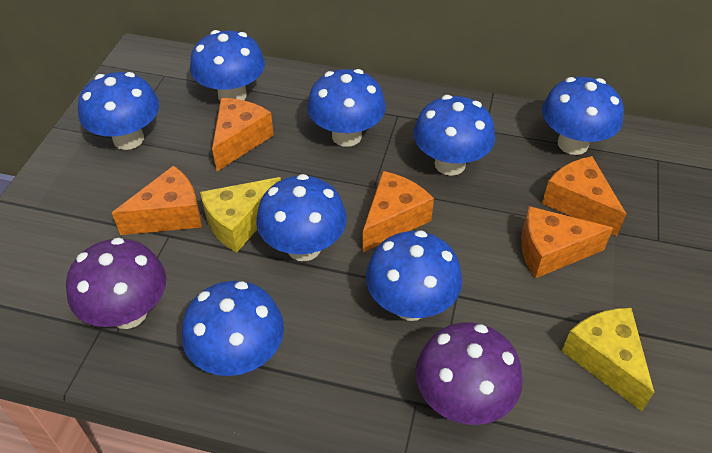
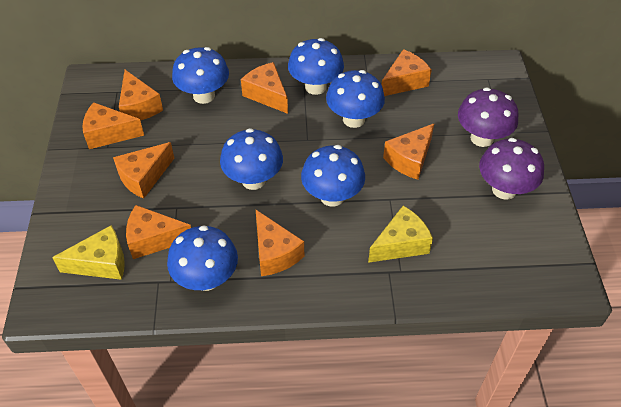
blue mushroom: [78,72,159,150] [182,281,284,376] [190,30,265,100] [256,174,347,261] [307,69,386,147] [366,230,463,321] [413,95,495,176] [542,77,624,155] = 8 -> [167,225,238,291] [172,47,229,104] [220,128,283,190] [288,38,344,95] [301,145,365,207] [326,70,385,128] = 6
orange cheese: [112,165,202,235] [212,98,274,171] [363,171,434,252] [521,206,613,278] [542,156,626,236] = 5 -> [82,102,144,149] [113,142,174,199] [119,70,163,121] [126,205,191,259] [241,62,288,114] [256,210,304,276] [381,49,432,96] [383,123,435,180] = 8

